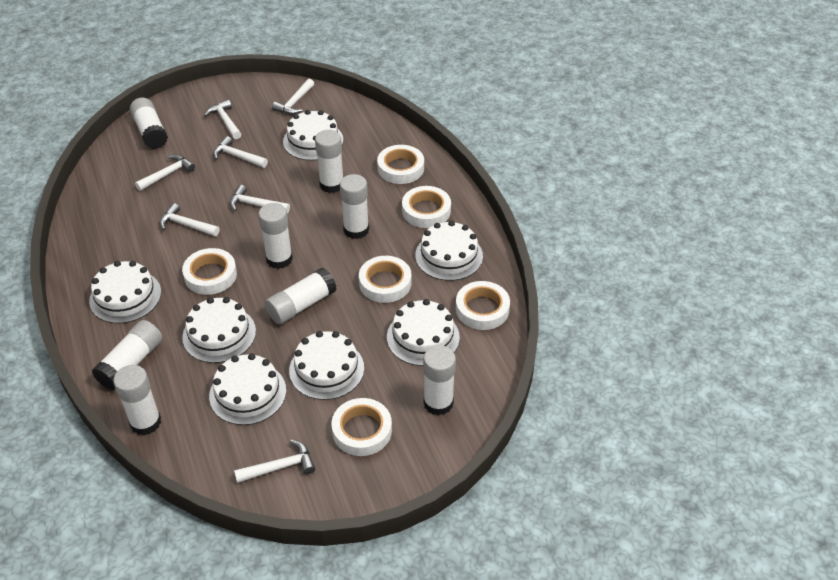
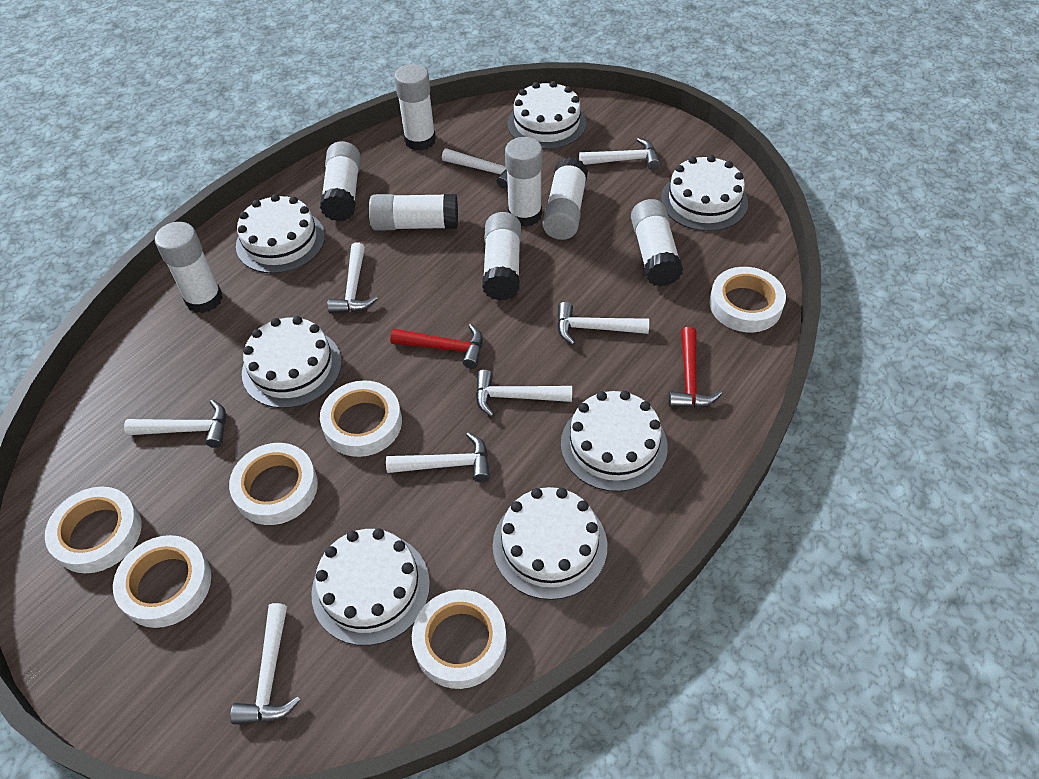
red hammer: none = 0 -> [390,324,483,369] [669,327,722,407] = 2
white hammer: [135,155,195,191] [159,203,219,236] [204,100,241,139] [213,136,268,168] [230,185,290,213] [234,440,315,483] [272,79,314,115] = 7 -> [124,400,226,448] [230,603,300,725] [327,243,378,314] [386,432,490,482] [442,148,508,188] [476,370,572,417] [557,302,649,345] [579,138,660,170] = 8

